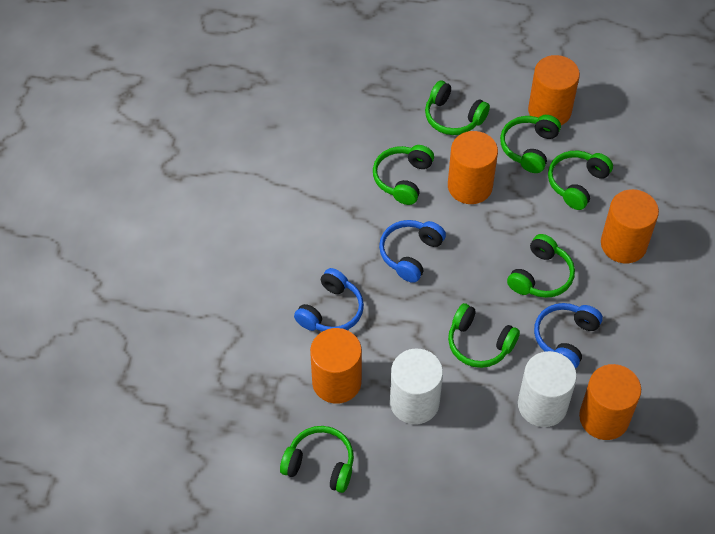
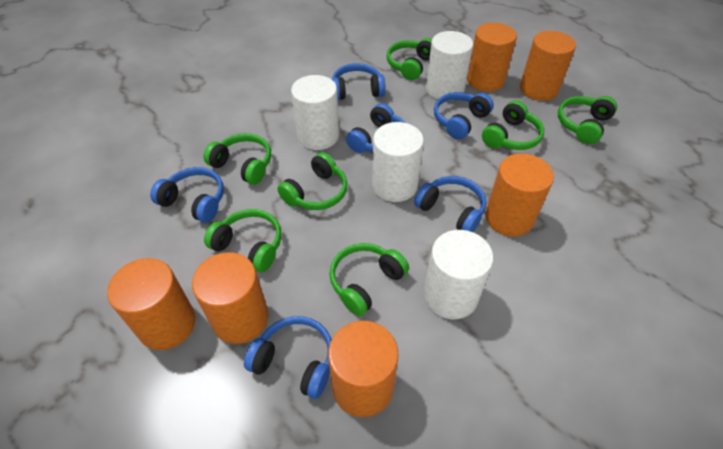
blue headphones: [294,268,364,331] [379,220,446,283] [534,303,603,369] = 3 -> [150,167,224,223] [244,316,332,399] [332,63,386,100] [346,103,405,153] [414,176,486,232] [434,92,494,139] = 6
orange cylinder: [310,328,362,404] [448,131,498,204] [528,55,580,125] [579,364,641,440] [601,189,659,263] = 5 -> [107,258,196,350] [192,252,269,344] [328,321,399,417] [467,22,517,92] [485,153,554,237] [520,31,576,101] = 6
white cylinder: [390,349,443,424] [518,351,577,427] = 2 -> [291,75,339,150] [372,122,424,202] [424,230,493,319] [426,31,473,101] = 4

